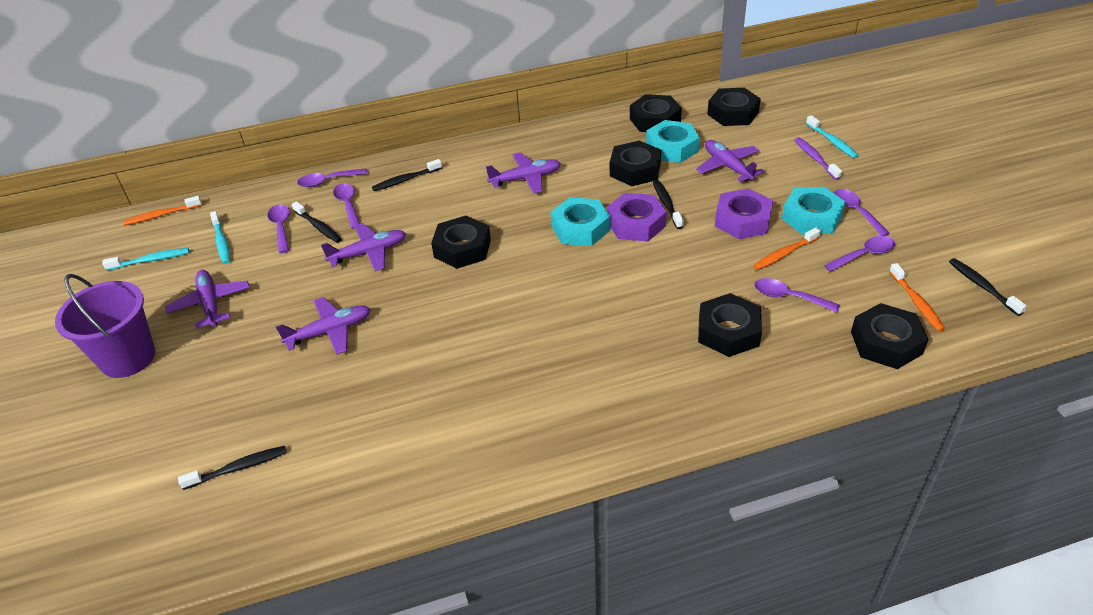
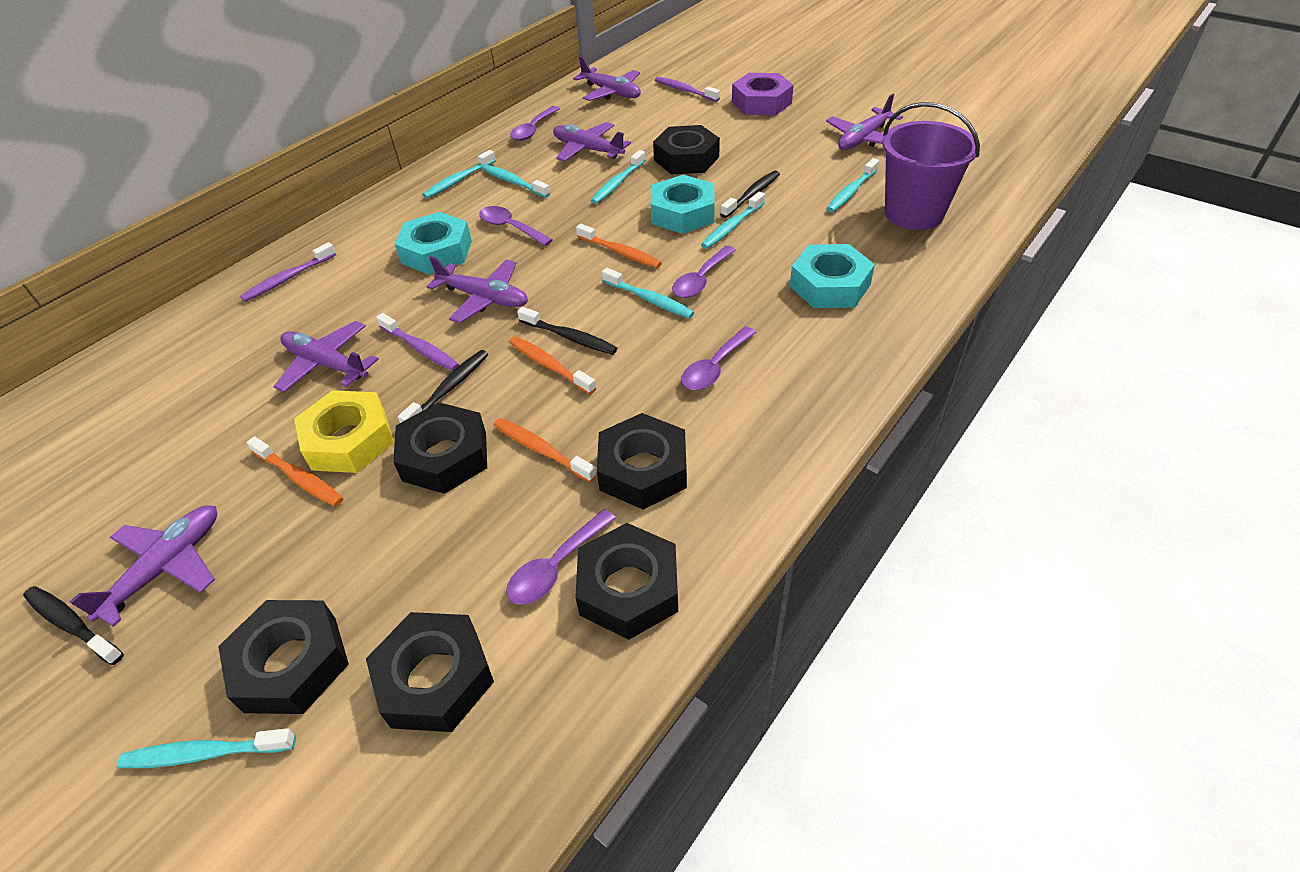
black toothbrush: [178,446,287,490] [292,201,342,243] [372,159,442,191] [653,180,684,229] [949,258,1027,316] = 5 -> [23,586,124,665] [398,350,488,423] [517,307,617,355] [720,171,780,218] = 4
orange toothbrush: [123,196,202,226] [753,227,821,270] [889,263,945,332] = 3 -> [246,436,343,507] [494,418,597,483] [509,336,596,395] [576,224,662,268] = 4
purple nut: [607,193,667,241] [715,188,773,239] = 2 -> [732,73,794,116] = 1
purple plane: [165,270,250,329] [276,297,371,355] [321,223,406,271] [486,152,561,194] [696,140,764,182] = 5 -> [69,505,217,627] [273,321,379,393] [427,256,528,323] [553,122,631,162] [573,56,641,101] [826,94,903,150] = 6
purple spoon: [268,205,290,253] [297,168,368,187] [333,183,360,229] [754,278,840,312] [824,236,895,272] [834,189,890,236] = 6 -> [479,206,553,246] [506,509,616,605] [510,106,560,141] [672,246,736,298] [681,326,756,390] = 5
purple toothbrush: [794,137,842,180] = 1 -> [240,242,336,302] [376,313,459,371] [655,77,720,102] = 3
turquoise toothbrush: [102,248,189,271] [210,211,230,264] [806,115,859,158] = 3 -> [117,728,296,768] [422,150,496,198] [482,165,550,198] [591,150,645,204] [602,268,694,318] [701,192,765,249] [826,158,879,212] = 7
yellow nut: none = 0 -> [294,390,394,473] = 1

